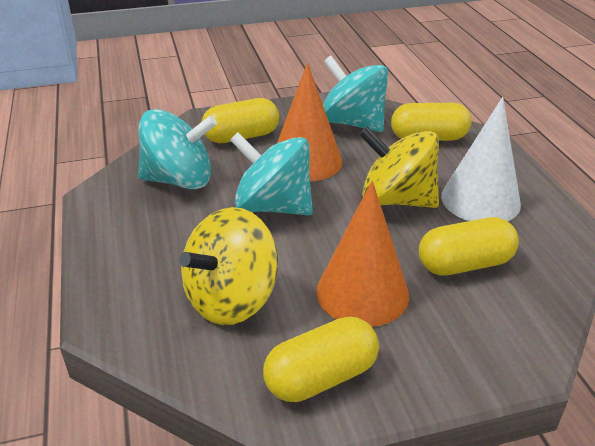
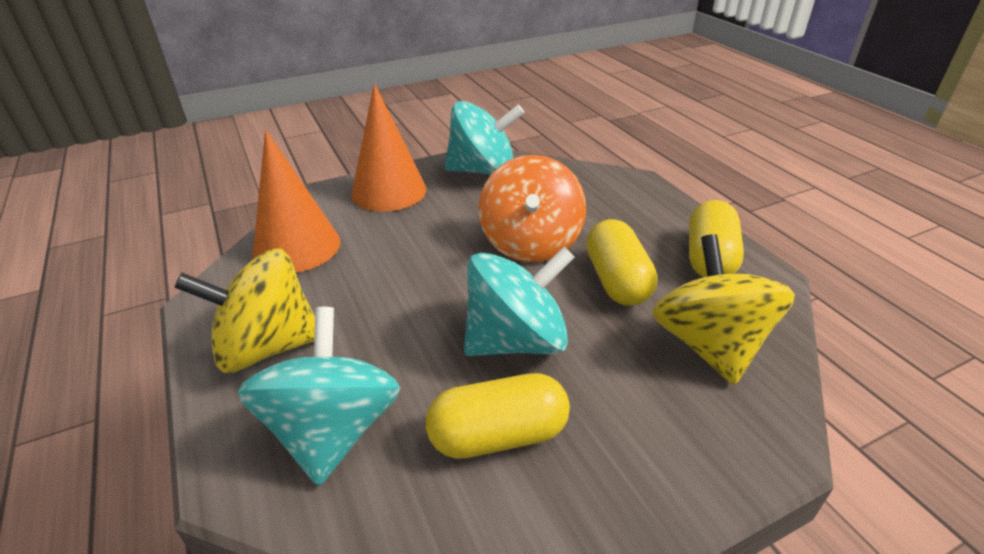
orange spinning top: none = 0 -> [478,155,586,262] = 1
white cone: [441,97,521,221] = 1 -> none = 0
yellow capsule: [202,98,279,143] [263,317,379,402] [391,103,472,141] [419,217,519,276] = 4 -> [426,373,570,459] [586,219,658,306] [689,200,744,277] = 3

